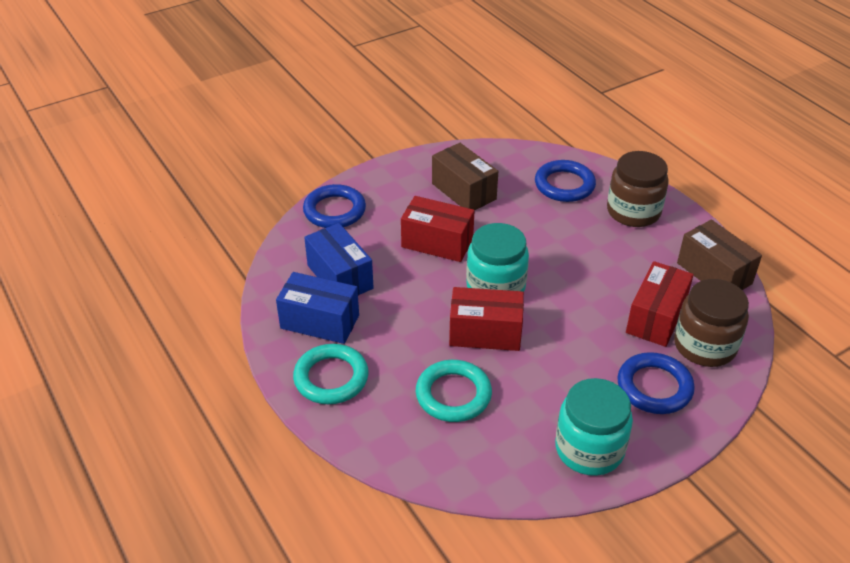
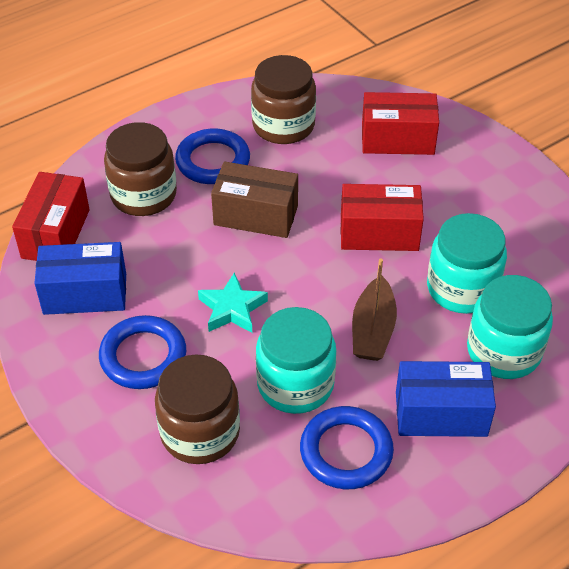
brown boat: none = 0 -> [352,258,397,361] = 1
brown box: [432,143,498,210] [677,220,762,290] = 2 -> [211,161,298,238] = 1
brown jar: [607,151,669,227] [674,279,749,367] = 2 -> [104,122,177,216] [155,354,240,464] [251,55,316,144] = 3
turquoise jar: [466,223,529,292] [555,378,633,476] = 2 -> [256,307,336,414] [427,213,507,314] [467,275,553,379] = 3
turquoise ring: [293,344,369,404] [416,360,492,422] = 2 -> none = 0
turquoise star: none = 0 -> [198,272,268,333] = 1

